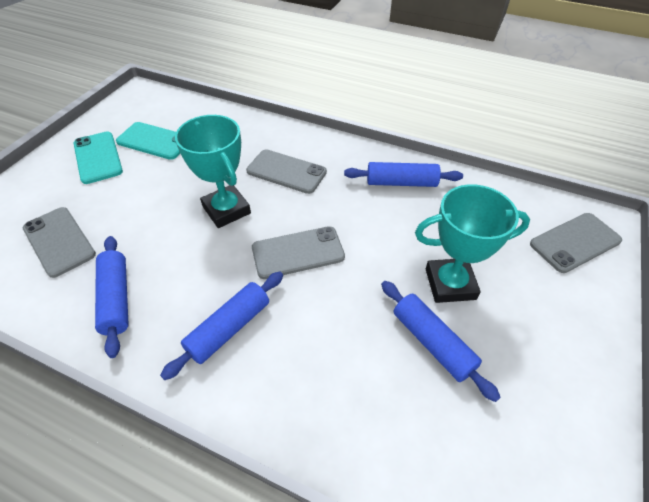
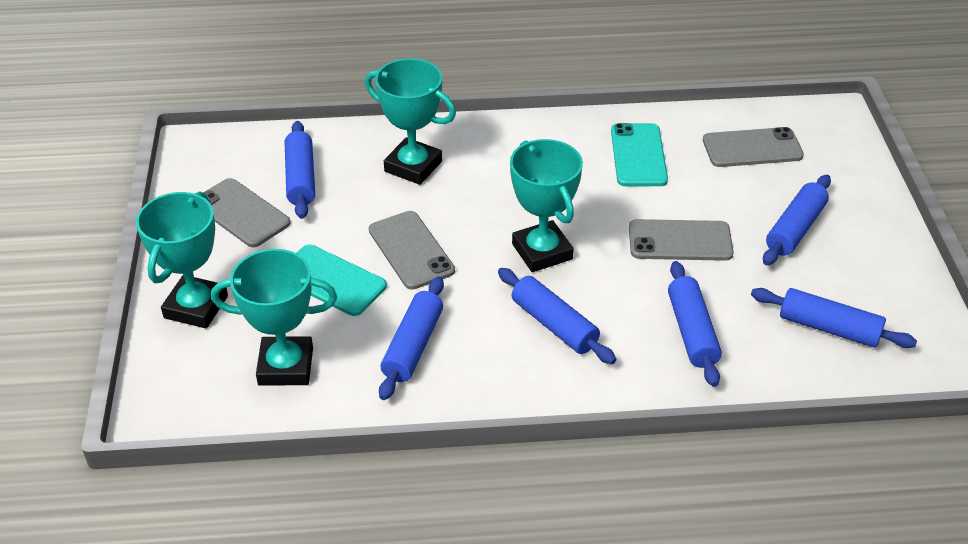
blue rolling pin: [95,236,129,358] [160,272,283,380] [344,162,463,187] [381,281,501,402] = 4 -> [285,121,315,219] [379,276,444,400] [498,268,616,364] [668,261,722,387] [751,288,917,348] [763,175,831,265] = 6
turquoise trophy: [175,115,251,228] [415,184,530,303] = 2 -> [136,191,228,328] [211,249,337,386] [365,58,456,185] [510,139,583,272] = 4

